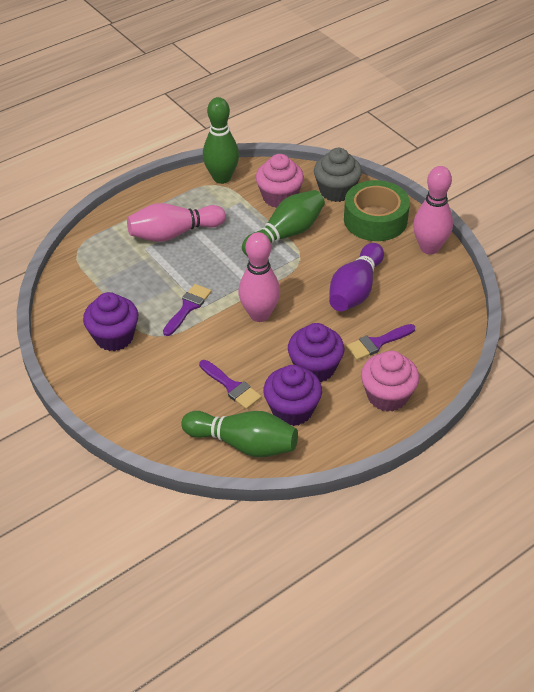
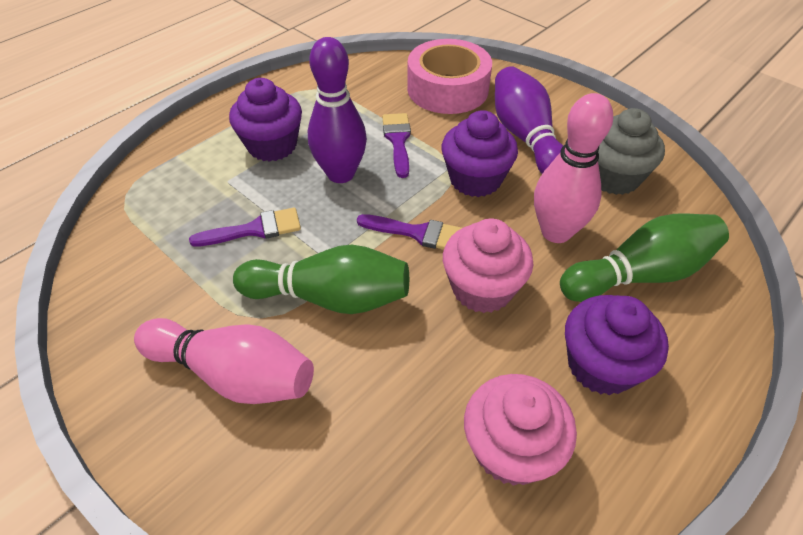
green bowling pin: [181,411,298,457] [203,97,239,184] [242,190,325,256] = 3 -> [233,244,409,314] [560,214,729,302] = 2
green tape: [344,180,410,241] = 1 -> none = 0
pink bowling pin: [127,203,226,242] [238,232,280,322] [413,166,453,255] = 3 -> [134,318,314,404] [534,93,613,243] = 2
pink tape: none = 0 -> [407,39,492,114] = 1
purple bowling pin: [329,243,384,311] = 1 -> [308,37,367,183] [495,66,563,174] = 2

